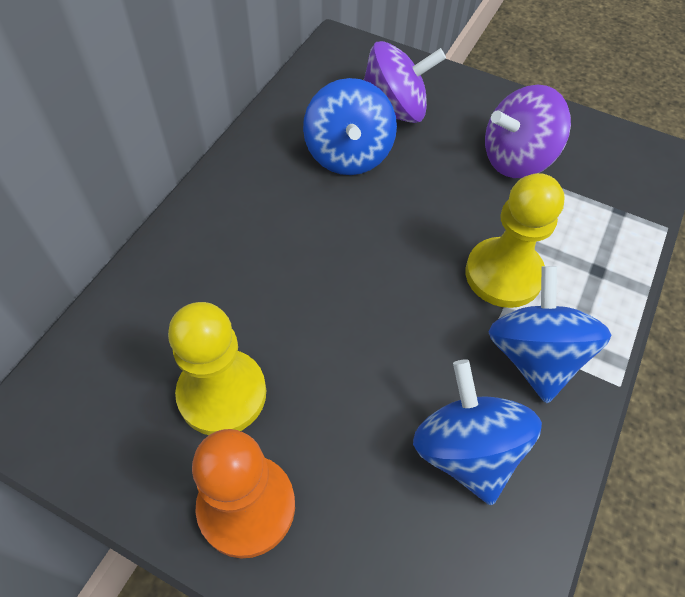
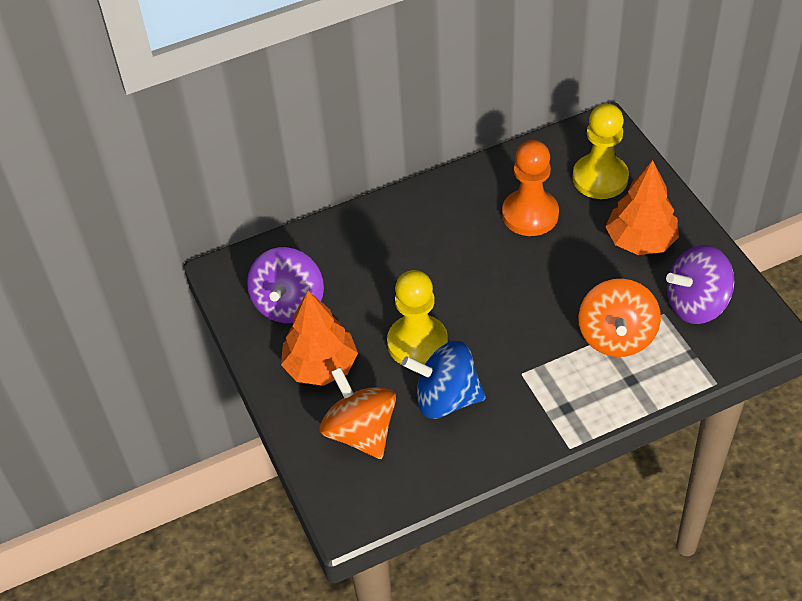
blue spinning top: [303,78,397,175] [413,359,542,505] [488,266,612,403] = 3 -> [402,341,486,419] = 1
orange spinning top: none = 0 -> [320,367,396,459] [578,279,661,357] = 2
orange tree: none = 0 -> [281,291,358,386] [605,160,679,255] = 2

